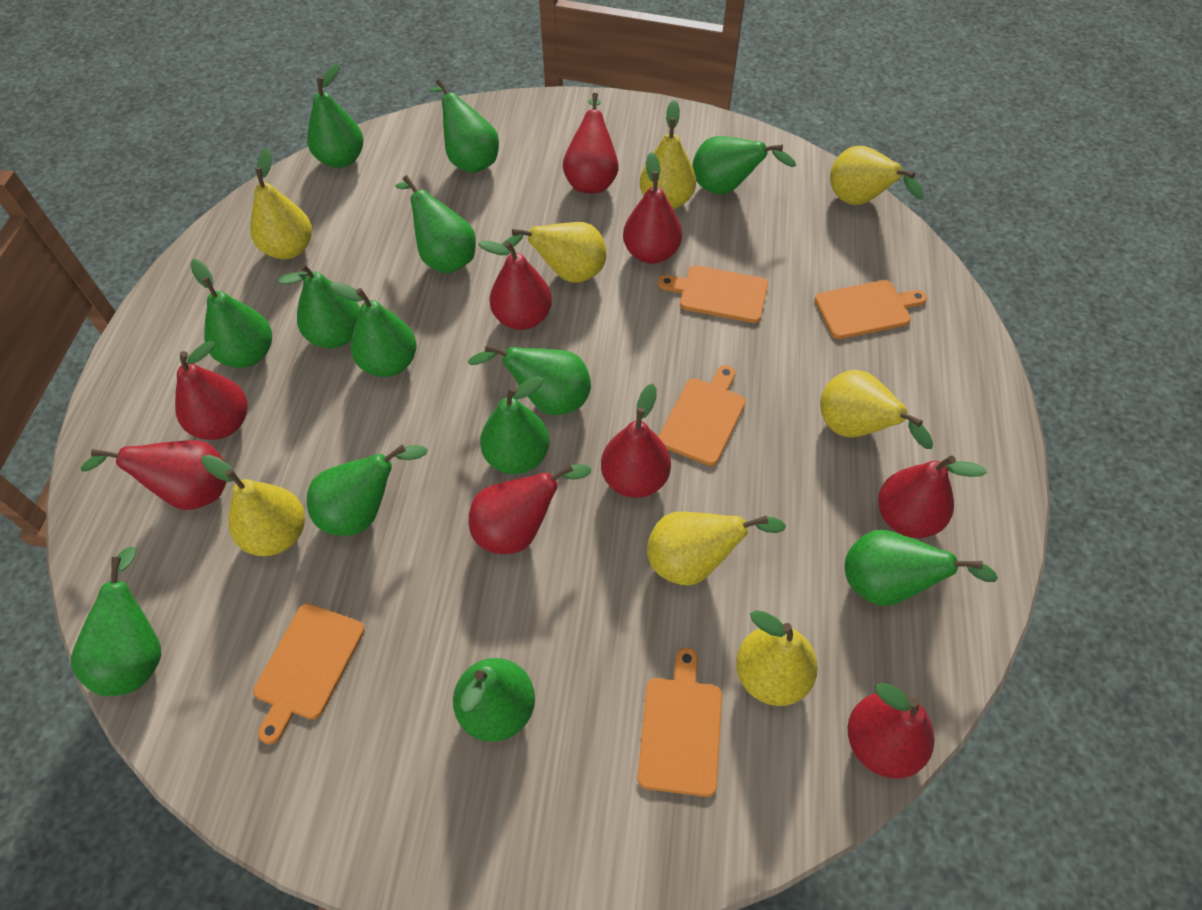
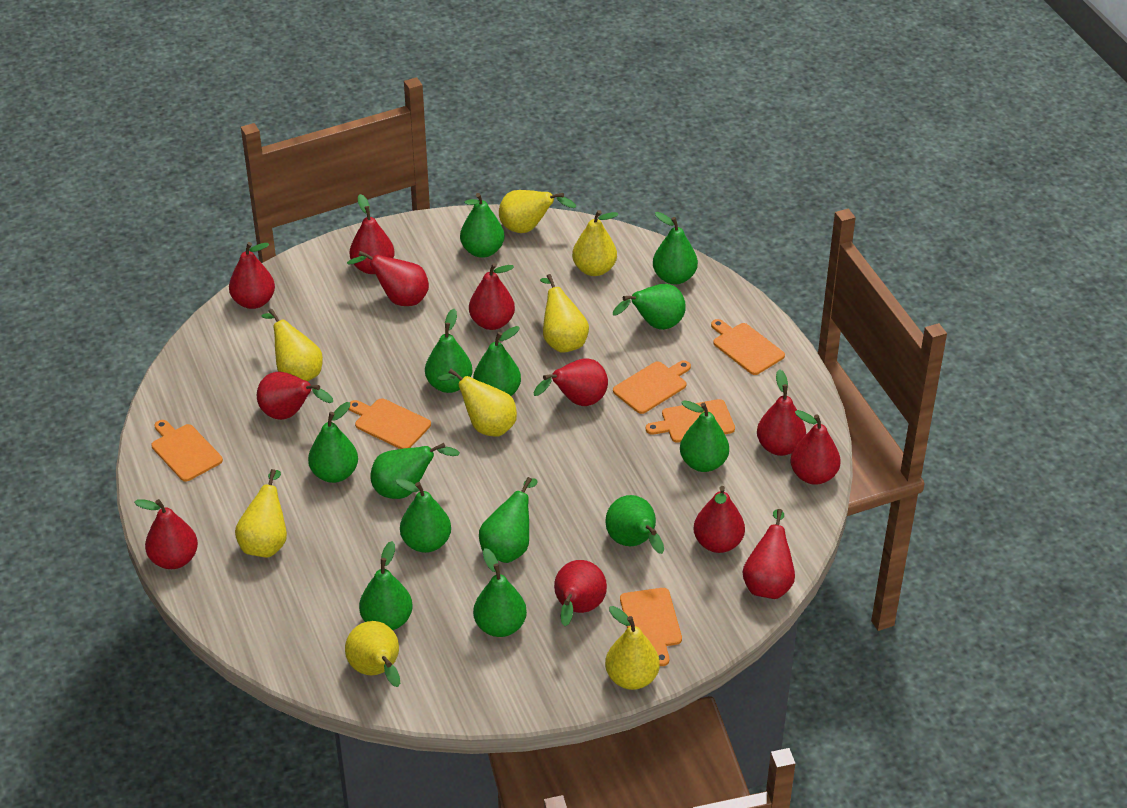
orange cutting board: [253,603,365,744] [637,648,722,797] [658,265,768,323] [658,365,746,466] [815,280,927,339] = 5 -> [151,420,223,482] [349,398,431,449] [613,360,691,414] [620,588,682,666] [646,399,735,443] [711,319,785,375] = 6
red pear: [80,440,226,510] [175,341,247,440] [469,464,591,554] [478,241,552,330] [563,93,619,194] [601,384,671,498] [623,152,682,264] [847,683,935,779] [878,456,987,538] = 9 -> [134,499,198,569] [229,242,275,309] [257,372,333,420] [347,251,429,306] [350,194,395,274] [469,263,515,330] [534,358,608,406] [554,560,607,626] [693,486,745,553] [742,509,795,599] [757,369,806,456] [790,410,841,485] = 12

